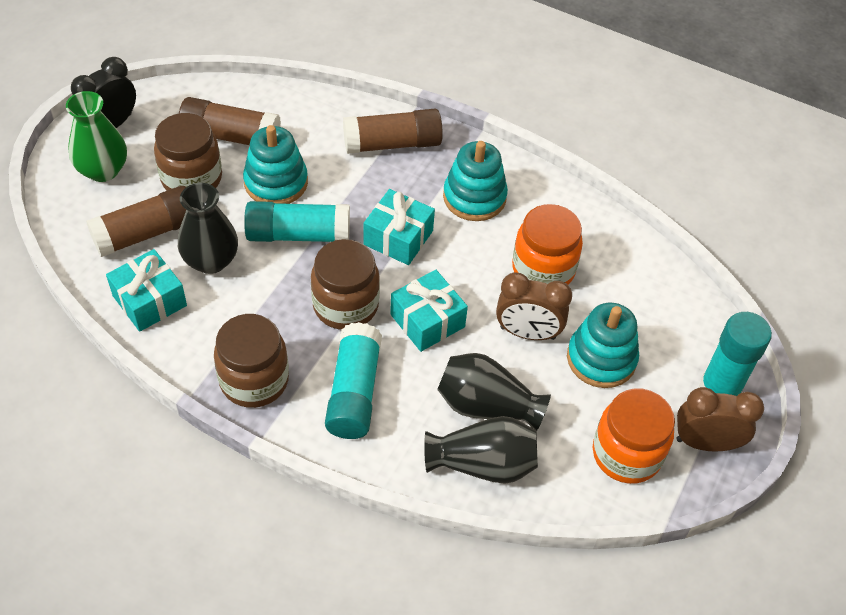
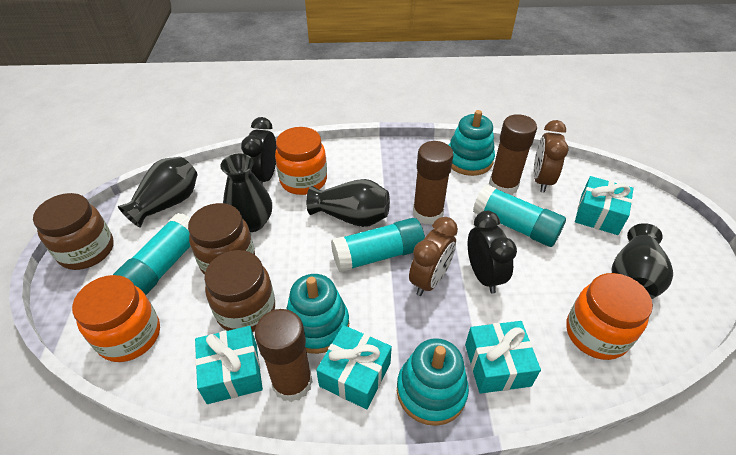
black clock: [71,57,136,128] = 1 -> [241,117,277,184] [468,211,517,294] = 2
black vase: [178,183,238,274] [424,416,538,484] [437,353,551,431] = 3 -> [118,157,197,228] [220,153,272,232] [306,179,390,227] [611,223,673,299] = 4
green vase: [66,91,127,182] = 1 -> none = 0
orange jar: [512,204,583,285] [593,388,675,484] = 2 -> [72,275,160,362] [275,127,327,195] [566,273,653,360] = 3
turquoise gift: [106,249,187,332] [364,189,435,265] [390,270,468,352] = 3 -> [195,326,263,404] [316,325,392,410] [465,321,541,394] [575,176,634,235] = 4

